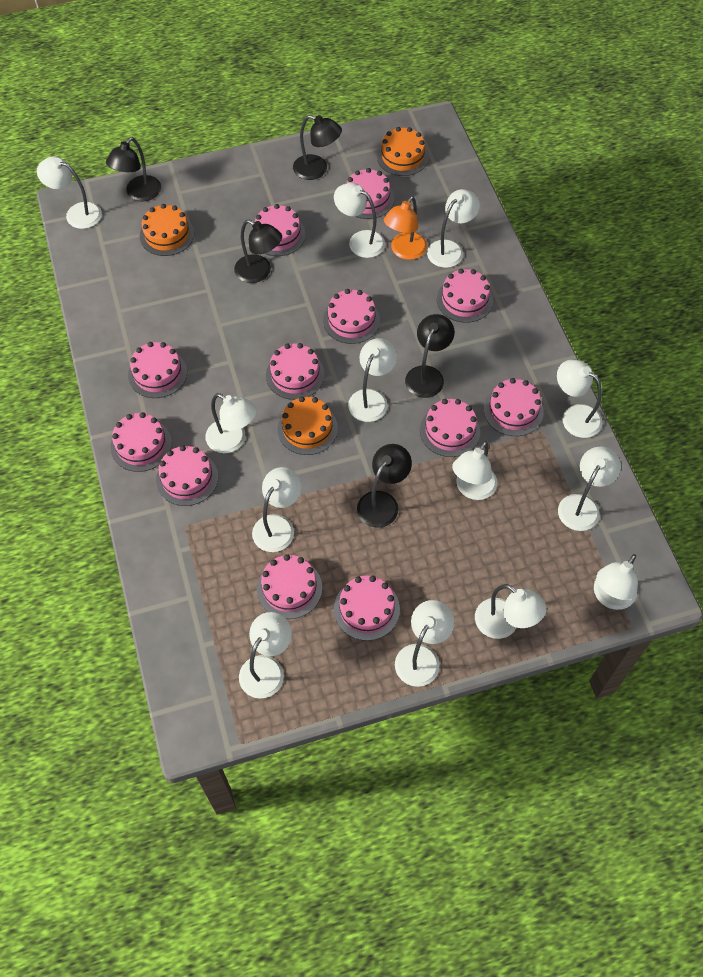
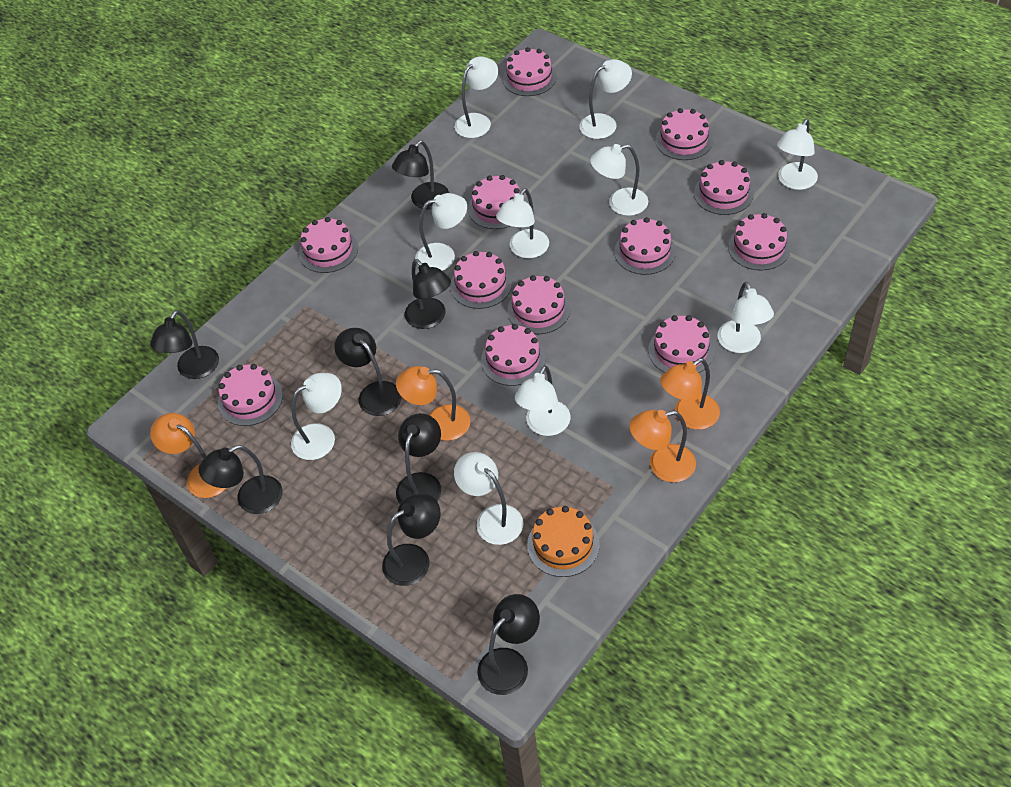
black lamp: [106,137,161,201] [234,220,282,283] [293,115,342,180] [357,444,412,528] [405,314,455,398] = 5 -> [150,310,219,379] [199,445,283,514] [334,328,402,416] [382,494,441,586] [392,140,449,210] [396,413,441,504] [405,259,451,329] [477,594,540,695] = 8
orange cake: [140,204,194,256] [277,396,338,455] [377,127,429,176] = 3 -> [527,506,600,577] = 1
orange lamp: [384,196,427,260] = 1 -> [150,413,226,498] [396,366,470,441] [629,410,696,482] [660,358,720,430] = 4
white lamp: [37,156,102,229] [205,393,257,453] [239,612,292,699] [252,467,302,552] [334,183,385,258] [348,338,397,422] [395,600,455,687] [427,189,480,268] [452,441,497,500] [475,584,546,639] [557,360,602,438] [558,447,621,531] [594,554,638,610] = 13 -> [291,373,342,460] [415,193,467,271] [454,56,498,138] [454,452,523,545] [496,188,549,258] [515,365,571,436] [580,59,632,139] [590,144,648,216] [717,281,774,353] [777,119,818,190] = 10

